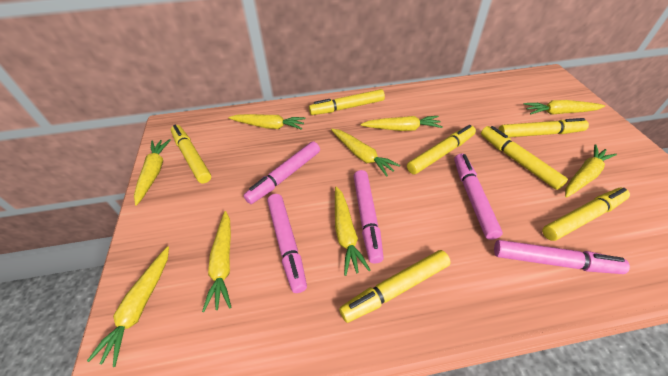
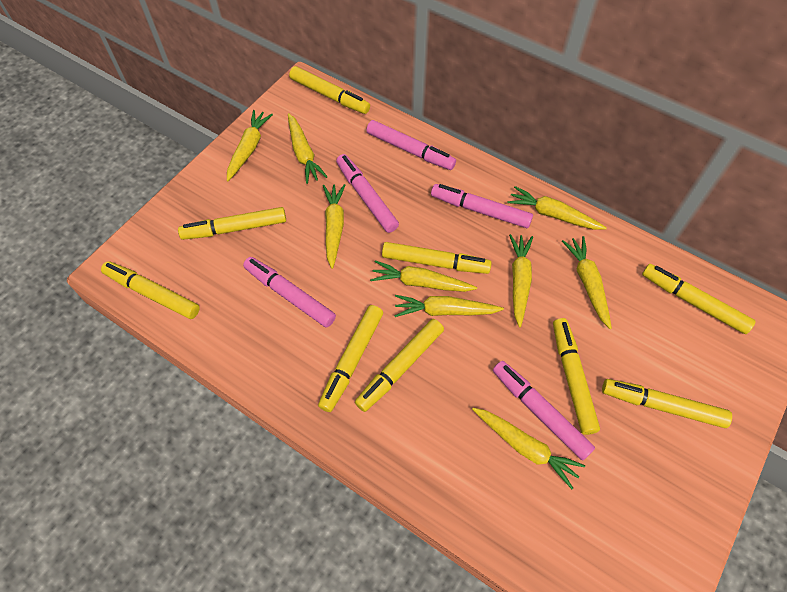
yellow marker: [171,125,211,183] [309,89,385,115] [339,250,451,323] [407,125,476,174] [481,126,568,190] [498,118,589,137] [542,188,630,241] = 7 -> [101,261,200,319] [178,207,286,240] [289,66,370,114] [318,305,383,412] [355,319,444,412] [382,242,492,274] [553,318,600,435] [602,379,732,428] [642,264,756,334] = 9

